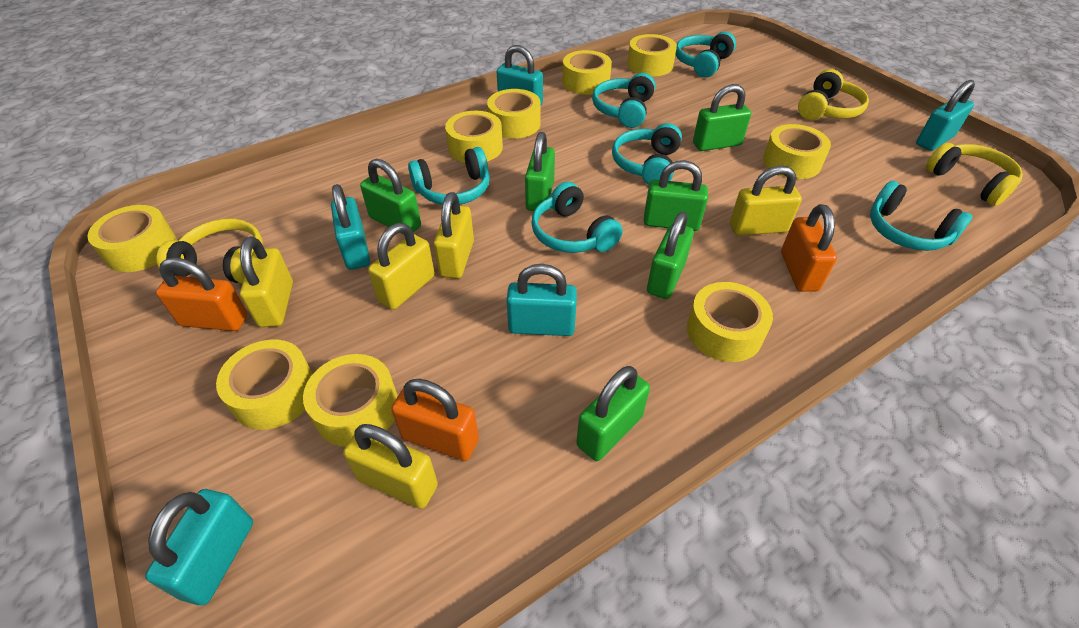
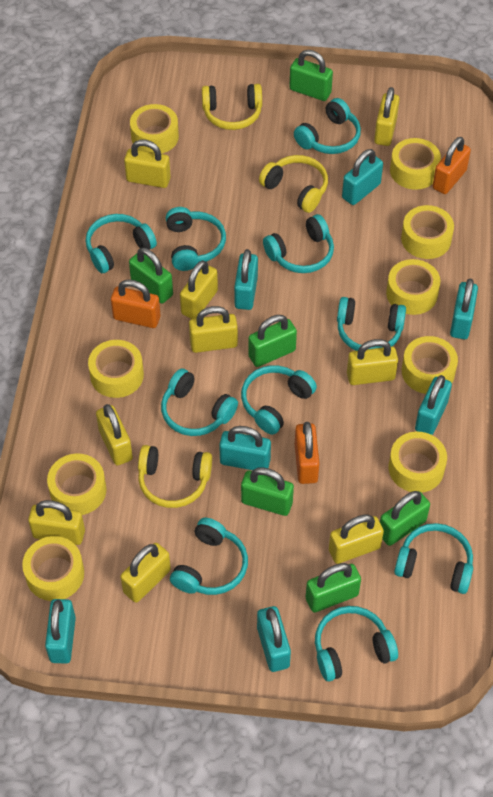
turquoise headphones: [408,147,490,205] [531,182,623,253] [592,73,655,128] [612,123,682,185] [675,32,736,78] [870,181,972,251] = 6 -> [86,214,157,273] [161,369,238,436] [166,207,226,271] [170,518,248,595] [241,365,317,435] [263,214,334,273] [294,98,361,154] [315,606,398,681] [337,297,406,351] [394,523,473,594] = 10
turquoise padlock: [145,489,253,605] [331,184,370,270] [497,45,543,105] [506,264,577,336] [916,80,975,151] = 5 -> [45,599,76,664] [219,426,271,470] [234,249,258,310] [257,606,291,672] [342,149,383,205] [415,375,452,435] [450,279,478,339] = 7
yellow padlock: [240,236,293,327] [343,424,438,509] [368,223,435,310] [433,192,474,279] [730,165,802,236] = 5 -> [28,500,85,545] [96,404,133,466] [120,543,171,603] [124,139,171,188] [180,260,218,319] [189,306,238,353] [329,514,384,564] [347,339,398,385] [374,87,400,146] = 9

